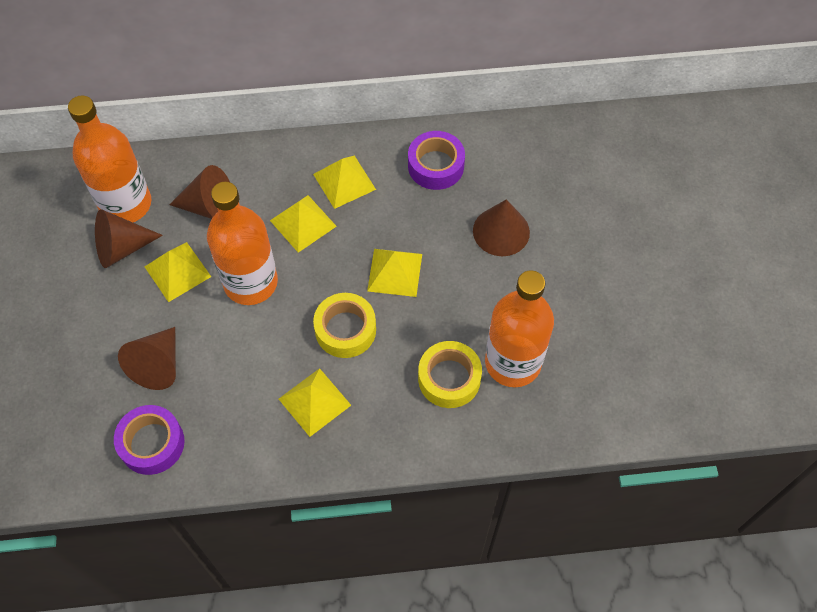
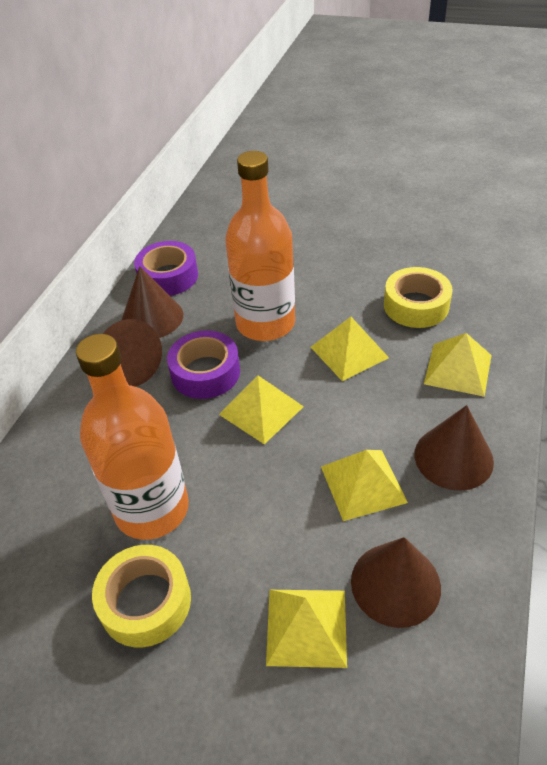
orange bottle: [68,95,151,222] [207,182,278,305] [485,270,554,387] = 3 -> [76,334,189,540] [225,151,295,341] = 2

